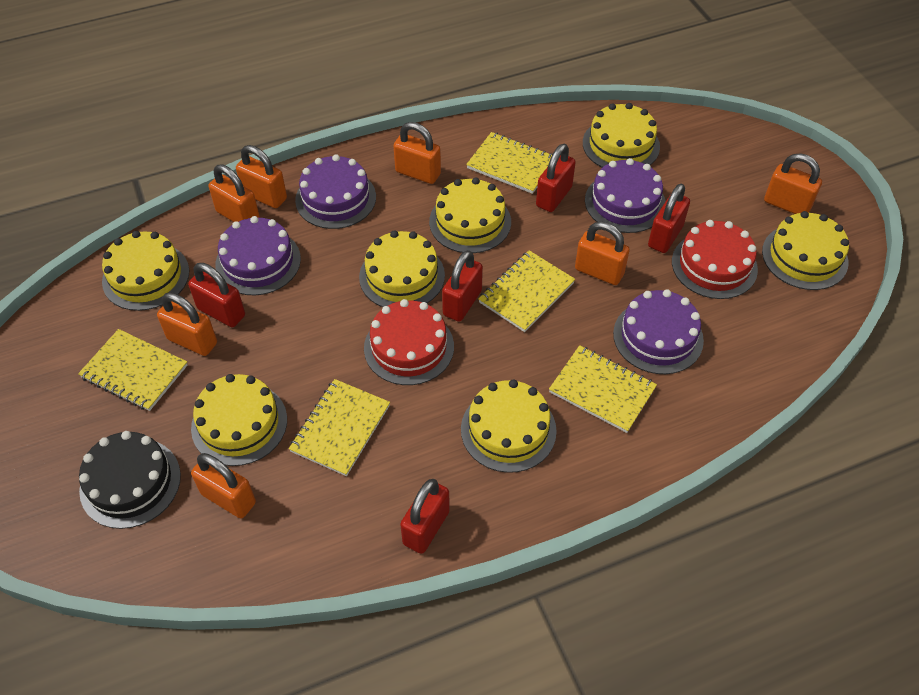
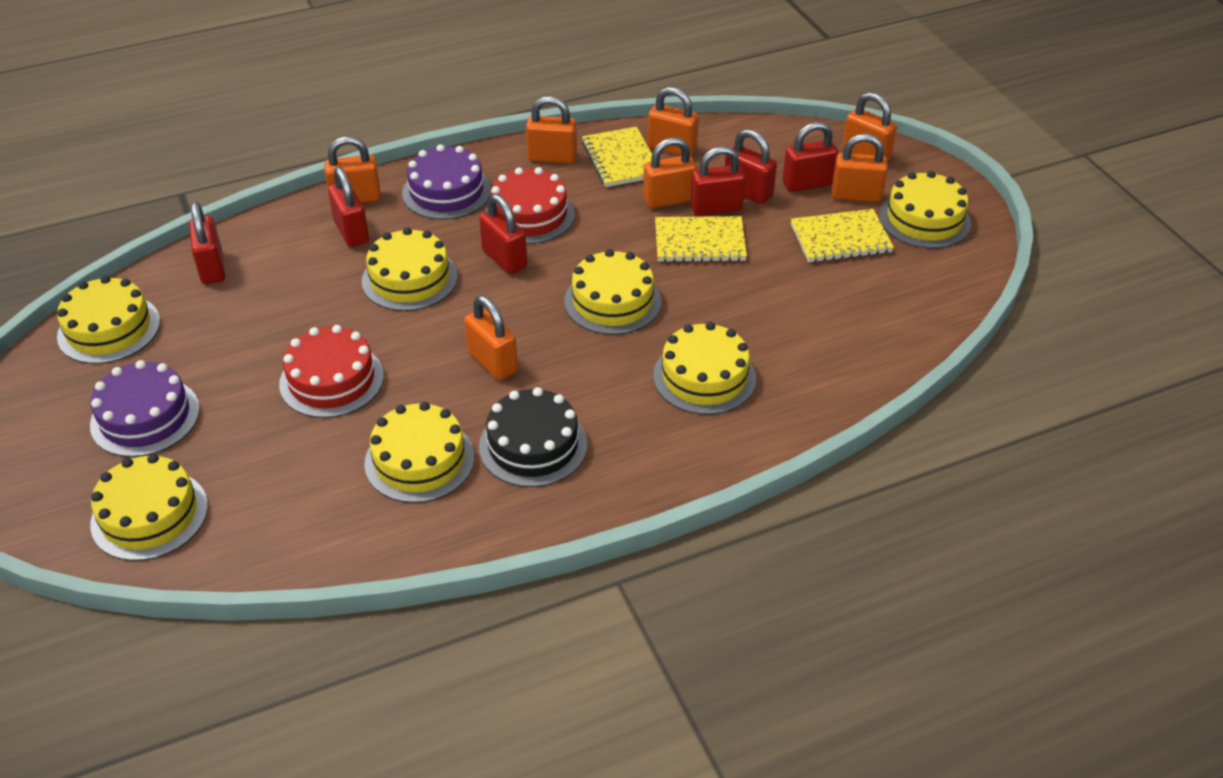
purple cake: [215,216,301,295] [295,154,376,229] [585,158,666,233] [613,289,704,374] = 4 -> [90,360,200,457] [402,144,491,220] = 2
red padlock: [188,263,245,327] [400,479,450,554] [442,250,483,322] [536,144,576,212] [648,184,690,253] = 5 -> [189,202,225,284] [328,167,369,247] [479,194,527,274] [690,146,745,216] [725,129,777,204] [783,122,838,192] = 6
yellow notebook: [78,329,188,411] [289,379,390,476] [466,132,553,194] [478,250,575,332] [549,345,657,433] = 5 -> [582,127,652,187] [655,216,747,262] [791,209,894,262] = 3

